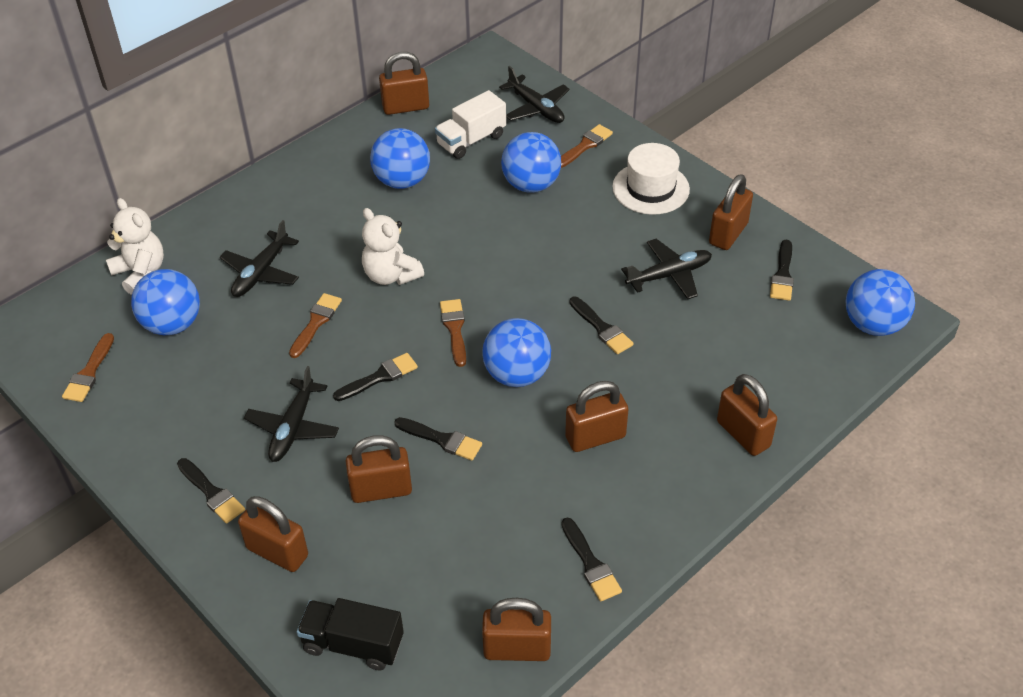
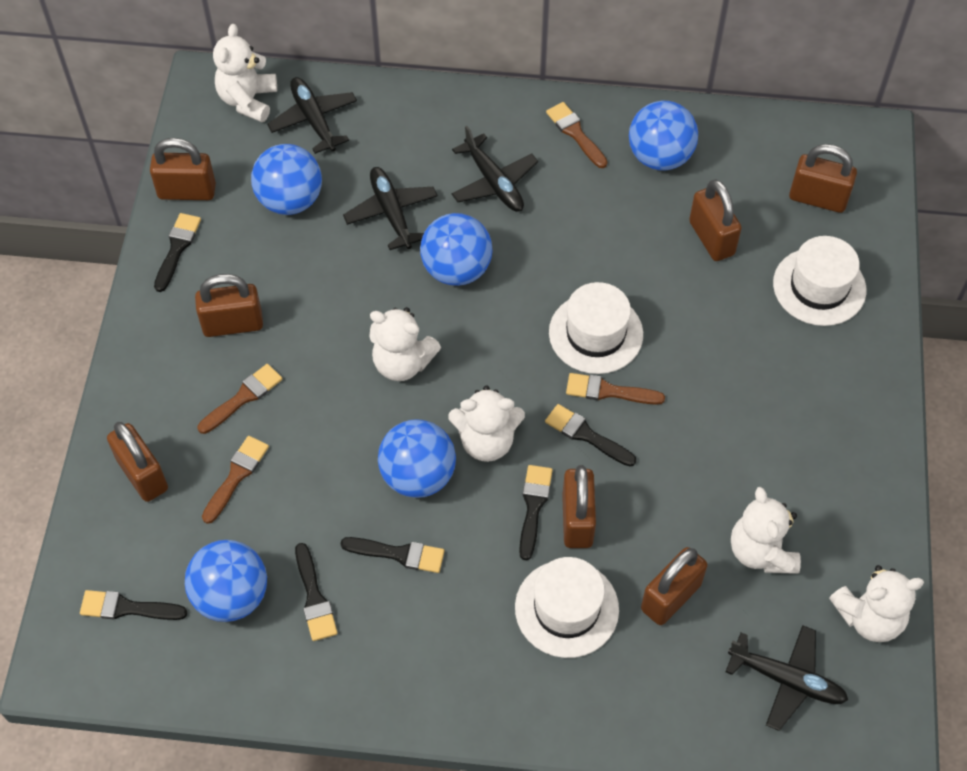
black truck: [297,598,404,671] = 1 -> none = 0
white hat: [612,143,690,215] = 1 -> [515,557,619,658] [549,282,643,374] [773,236,866,326] = 3
white teddy bear: [106,198,164,295] [362,208,424,285] = 2 -> [213,24,277,122] [369,307,441,381] [448,385,525,462] [731,487,801,574] [829,565,924,642] = 5
white truck: [435,90,506,159] = 1 -> none = 0

